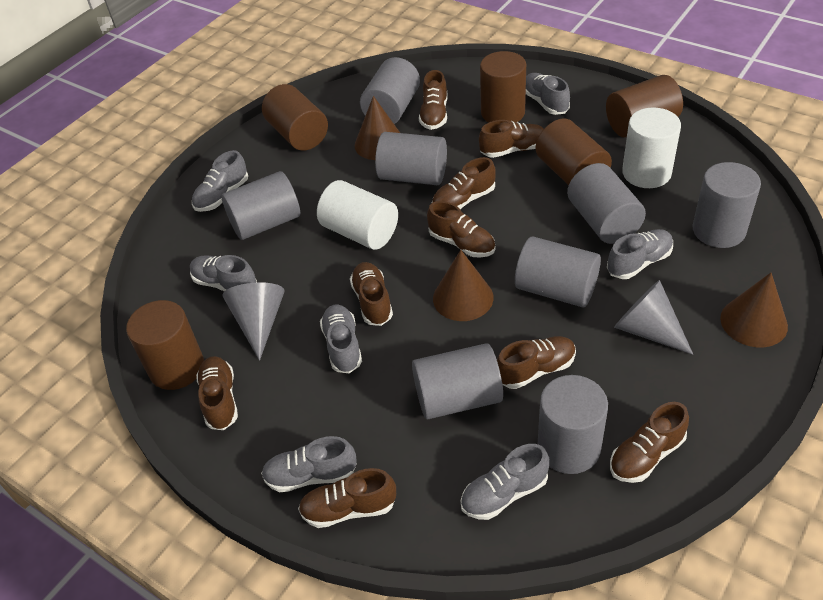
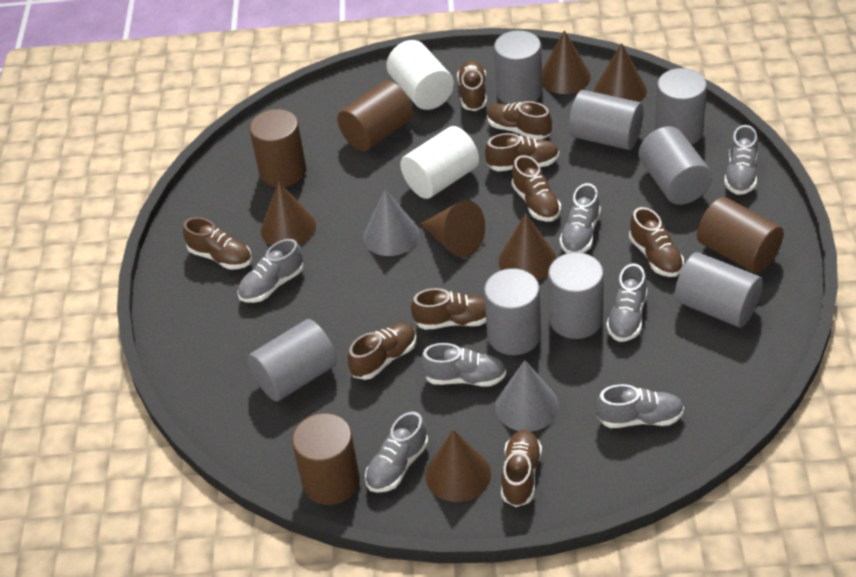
brown cone: [355,96,400,160] [433,250,494,321] [720,273,788,347] = 3 -> [261,182,316,246] [420,200,485,258] [425,429,491,502] [498,213,556,280] [542,30,591,94] [594,43,647,102] = 6
brown cylinder: [126,300,204,390] [262,84,328,151] [480,51,526,123] [536,118,612,185] [606,75,683,138] = 5 -> [249,109,306,187] [292,413,360,505] [337,80,413,151] [697,197,784,273] = 4

